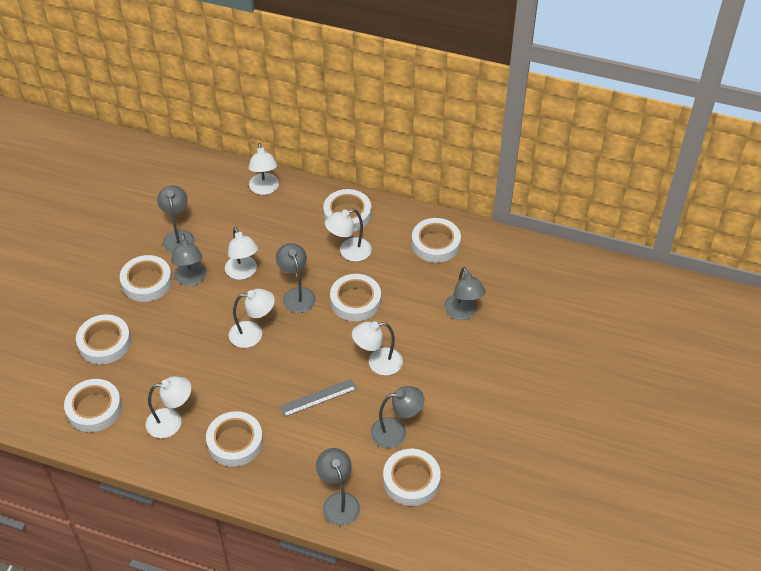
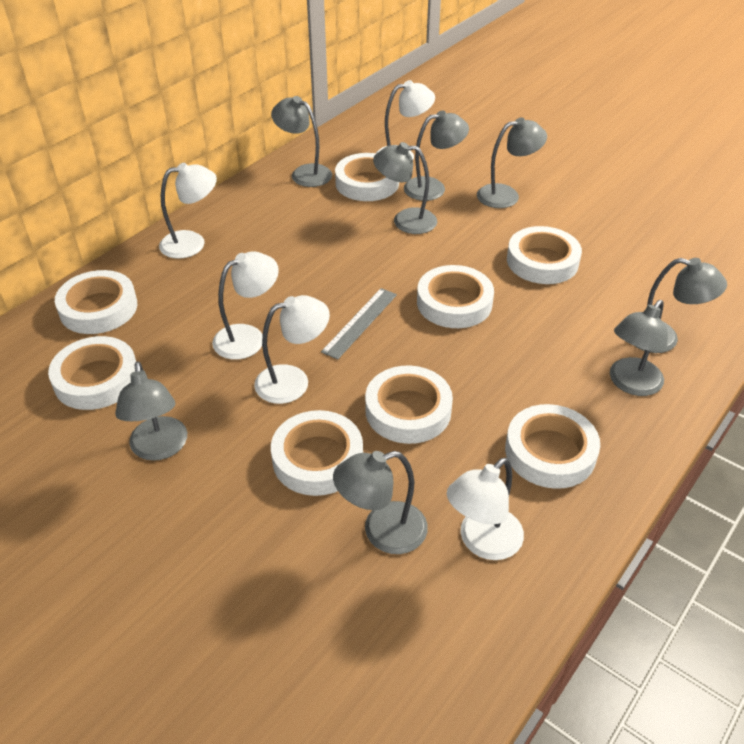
grey lamp: [157,186,195,253] [171,233,207,286] [276,243,316,313] [316,448,360,526] [371,386,425,448] [444,267,485,320] = 6 -> [115,361,187,461] [271,96,332,187] [333,451,428,554] [373,142,437,234] [404,110,469,201] [477,117,547,208] [610,300,668,396] [635,258,727,353] = 8
white lamp: [146,376,191,438] [225,227,258,280] [229,289,275,348] [248,143,279,195] [325,209,372,262] [352,321,403,376] = 6 -> [159,163,217,259] [212,251,279,360] [254,295,330,404] [376,80,435,159] [447,458,524,560] = 5

